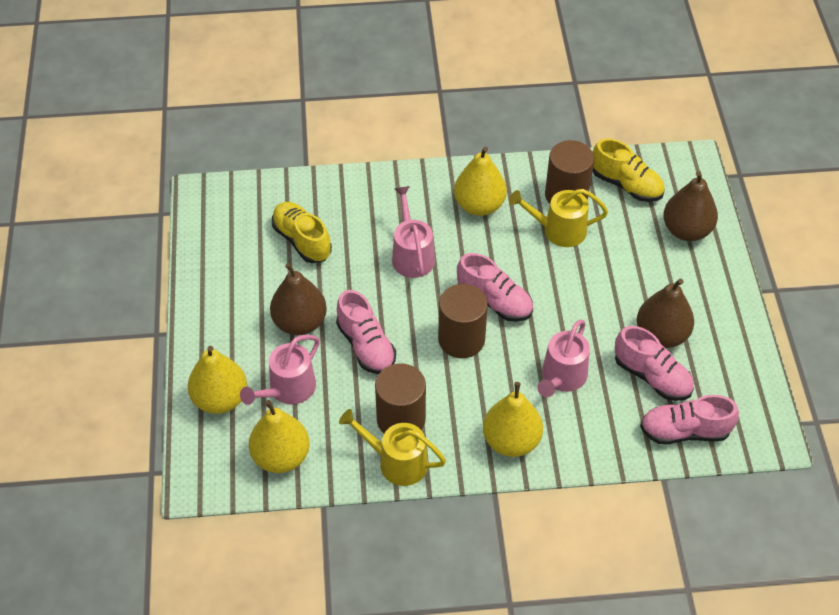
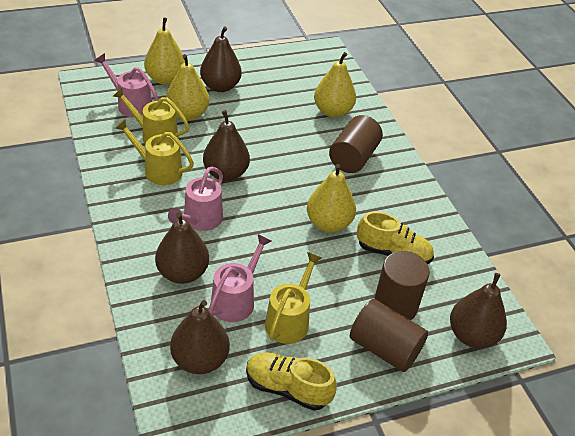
brown pear: [270,263,327,335] [637,279,694,348] [663,171,718,241] = 3 -> [155,213,209,284] [170,300,230,374] [200,27,242,92] [203,110,250,181] [450,273,507,348] = 5
pink shoe: [336,290,396,374] [457,253,533,322] [615,326,694,401] [640,395,739,444] = 4 -> none = 0
yellow watering can: [339,409,446,486] [509,189,608,247] = 2 -> [113,87,190,144] [115,119,194,185] [265,252,322,344] = 3

